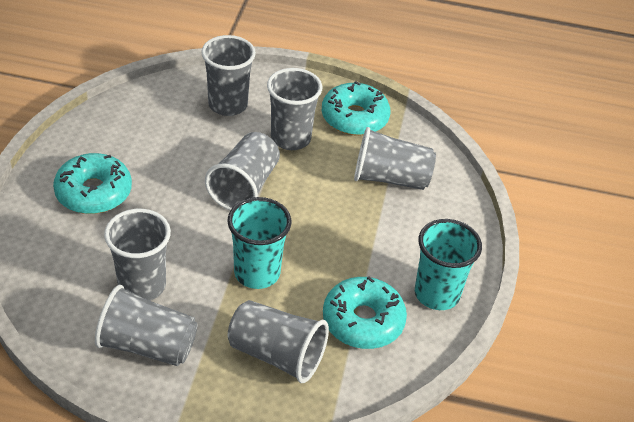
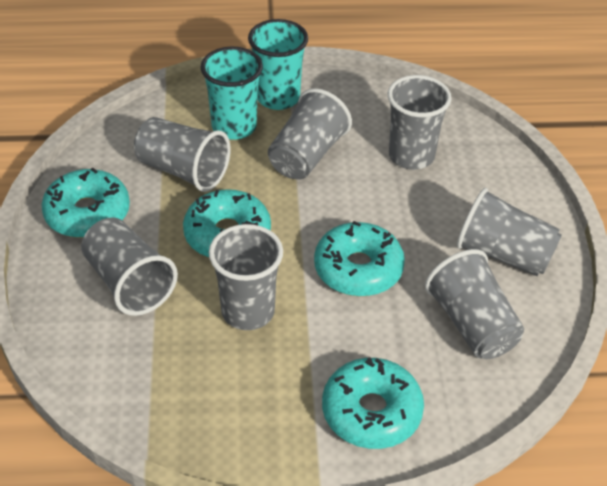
turquoise donut: [53,153,132,214] [322,81,390,136] [323,276,407,349] = 3 -> [41,168,130,238] [183,189,271,257] [314,221,405,296] [322,357,424,449] = 4

